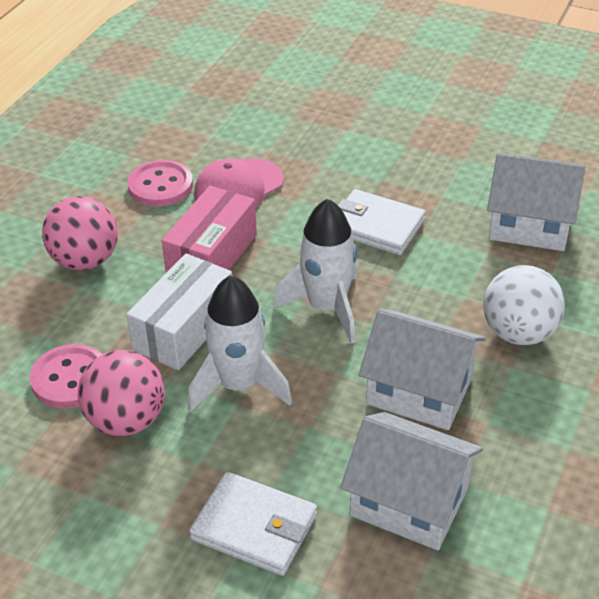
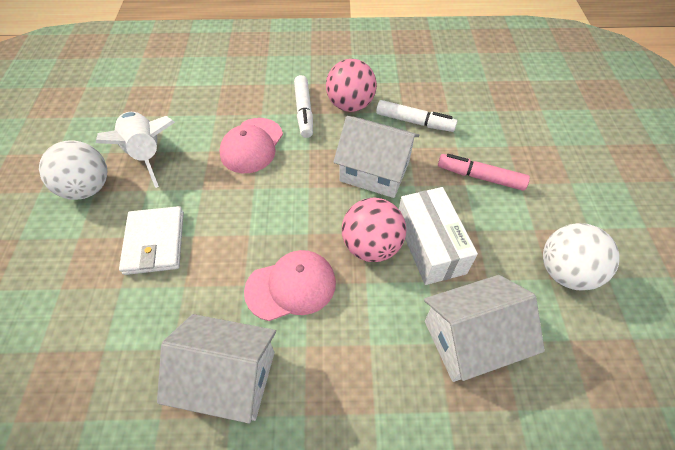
pink box: [162,186,257,273] = 1 -> none = 0
pink button: [30,344,102,409] [127,160,193,206] = 2 -> none = 0
pink cap: [194,158,284,208] = 1 -> [219,118,283,173] [244,250,336,321] = 2
pink marker: none = 0 -> [438,154,530,191] = 1
white ball: [483,265,565,345] = 1 -> [39,140,107,200] [543,223,620,291] = 2
white marker: none = 0 -> [294,75,313,138] [376,100,457,132] = 2
white rocket: [188,275,292,412] [273,198,357,343] = 2 -> [96,112,175,188] = 1
white wallet: [189,472,317,576] [338,189,426,255] = 2 -> [119,206,184,275] = 1

